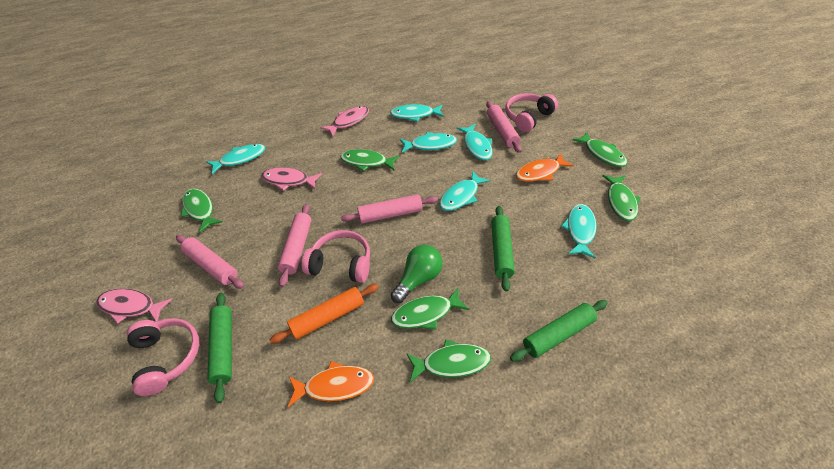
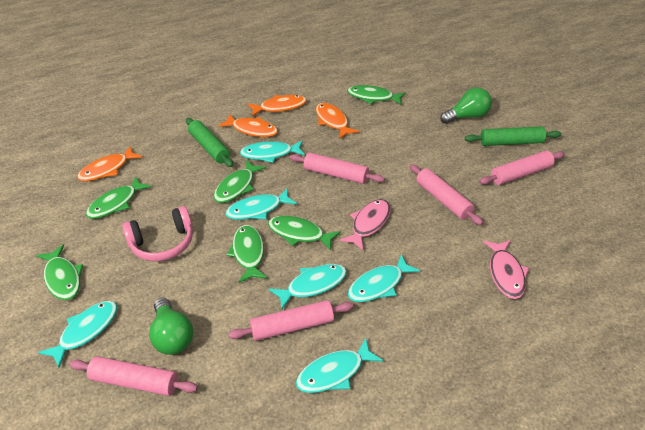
green light bulb: [391,245,443,303] = 1 -> [149,297,194,355] [440,87,492,124] = 2
green rolling pin: [207,293,232,403] [491,206,515,292] [510,300,608,362] = 3 -> [186,118,233,167] [465,126,561,146] = 2
orange fish: [288,361,374,407] [516,153,574,182] = 2 -> [77,147,142,181] [218,114,278,137] [248,95,307,116] [316,103,359,138] = 4
orange rolling pin: [270,284,379,344] = 1 -> none = 0
pink fish: [96,289,172,324] [261,167,322,191] [320,106,369,137] = 3 -> [339,199,391,250] [483,240,529,299] = 2
pink headphones: [126,318,199,396] [301,230,370,283] [505,93,558,132] = 3 -> [122,206,193,261] = 1
pink rolling pin: [176,235,244,289] [278,204,312,287] [341,194,438,223] [486,101,522,153] = 4 -> [69,356,198,396] [229,300,354,341] [290,153,385,184] [410,164,483,225] [479,151,565,185] = 5

